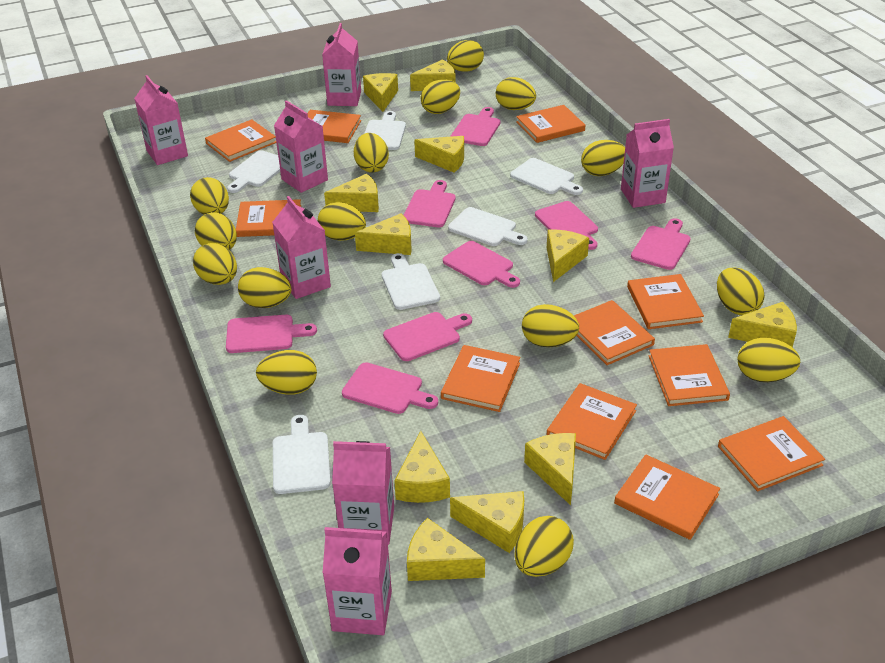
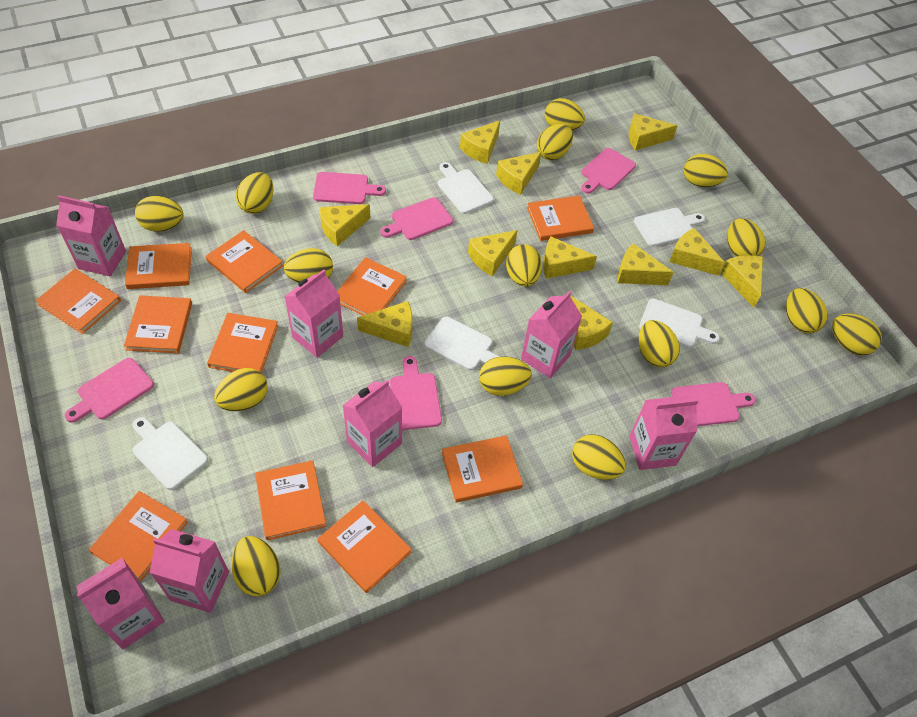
pink cutting board: [226,315,317,353] [342,363,438,414] [383,312,472,361] [403,180,456,227] [443,241,520,288] [450,107,500,146] [535,201,598,250] [631,218,691,270] = 8 -> [64,358,154,423] [313,172,386,204] [380,197,453,240] [390,356,442,430] [581,148,636,194] [671,382,756,426] = 6
white cutting board: [227,150,280,193] [273,415,331,494] [364,111,406,150] [382,253,440,310] [448,207,528,246] [510,158,583,195] = 6 -> [133,417,208,490] [424,317,500,370] [438,162,494,214] [634,208,705,247] [639,298,720,347] = 5

